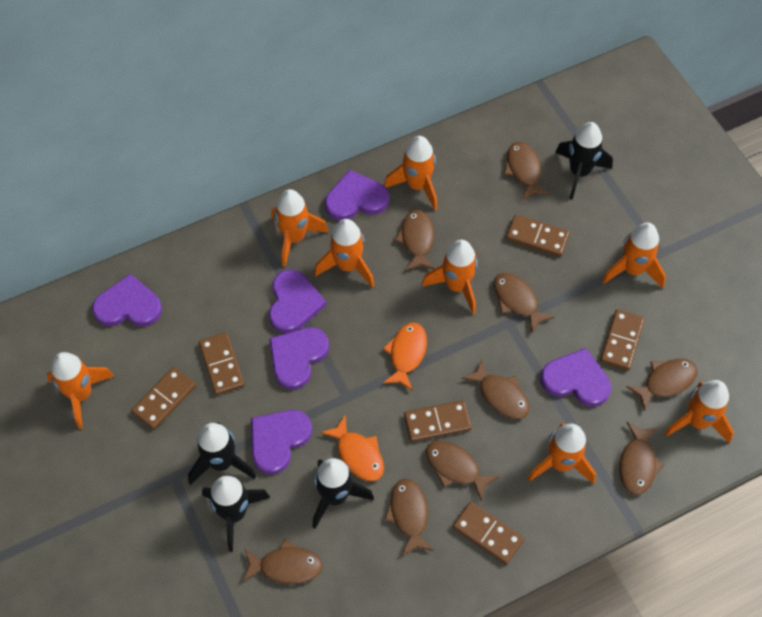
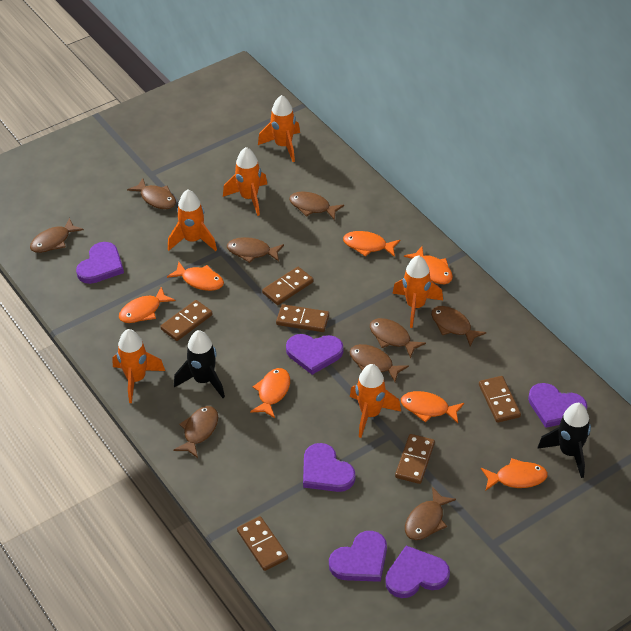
black rocket: [188,423,256,485] [202,476,270,552] [313,458,374,529] [555,122,613,199] = 4 -> [174,330,225,398] [537,403,591,478] = 2
orange fish: [320,415,384,481] [383,323,427,391] = 2 -> [119,287,175,323] [167,262,224,291] [250,368,290,418] [343,231,400,257] [401,391,464,423] [404,246,453,284] [481,458,548,490] = 7
orange rocket: [47,352,114,429] [271,189,328,267] [314,219,374,288] [384,136,437,210] [422,240,478,314] [528,423,596,484] [602,223,666,288] [664,380,734,444] = 8 -> [112,329,165,403] [168,190,217,251] [223,147,267,216] [258,95,300,162] [350,364,401,438] [392,255,443,328] = 6

